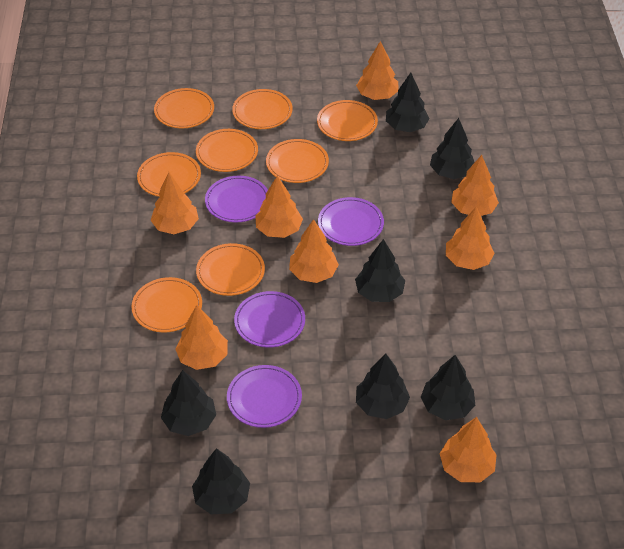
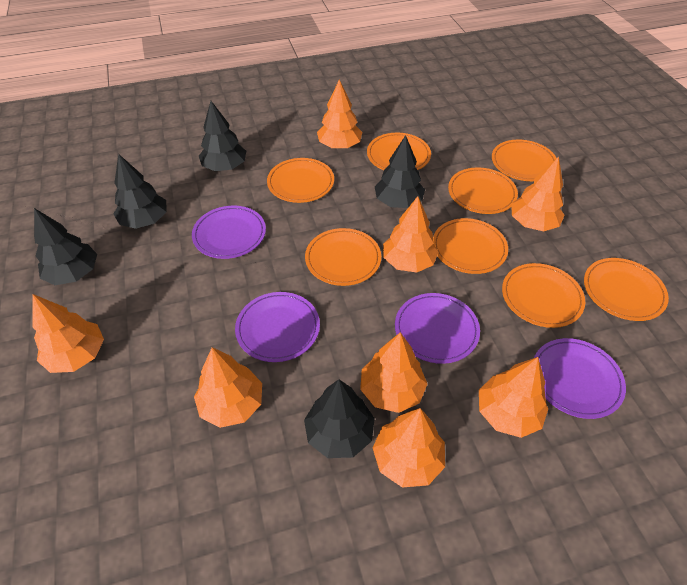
black tree: [161,370,216,436] [192,448,250,514] [355,239,405,302] [356,353,410,419] [386,73,430,132] [421,355,475,420] [430,118,475,179] = 7 -> [34,208,97,285] [114,154,167,229] [199,101,246,171] [304,379,375,458] [375,135,425,208] = 5

